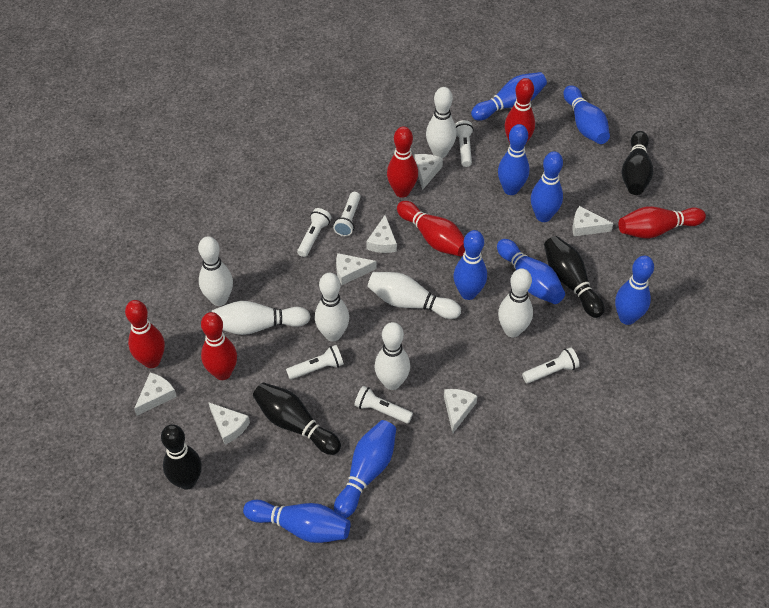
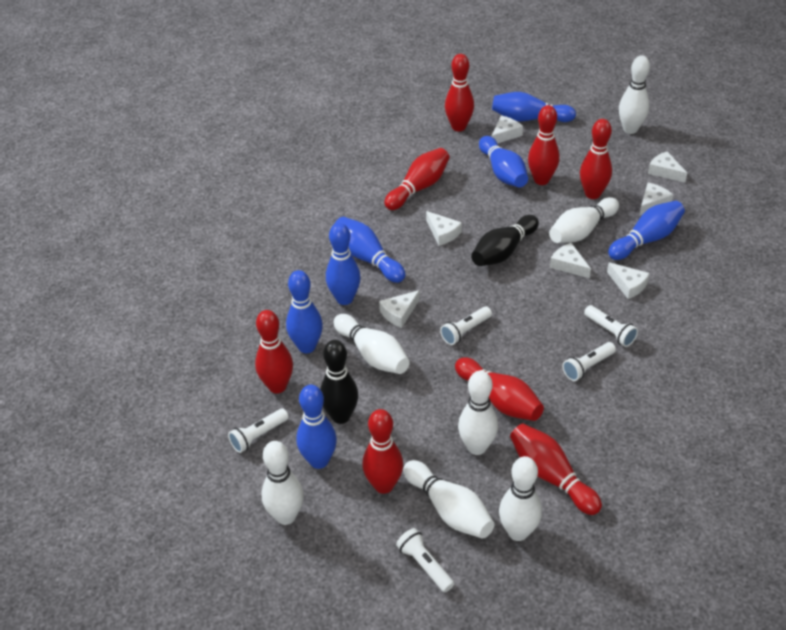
black bowling pin: [161,424,202,490] [253,382,341,455] [544,236,604,318] [622,131,653,195] = 4 -> [320,340,358,424] [471,215,539,266] = 2
blue bowling pin: [243,500,350,543] [334,420,396,518] [453,230,487,300] [471,72,547,121] [497,239,565,304] [498,124,529,195] [531,151,563,222] [563,85,610,144] [615,256,654,325] = 9 -> [286,270,323,353] [296,385,337,469] [326,223,361,305] [335,217,405,283] [479,136,528,187] [492,92,576,122] [608,201,685,260] = 7
red bowling pin: [125,300,165,368] [201,312,237,380] [387,126,418,198] [397,201,465,256] [505,78,535,143] [618,206,706,239] = 6 -> [255,310,293,393] [362,409,403,494] [384,148,450,210] [445,54,474,131] [455,357,544,421] [510,423,602,515] [528,105,560,185] [580,119,612,199] = 8
white flashlight: [286,345,344,380] [297,208,331,257] [333,192,360,236] [354,386,413,423] [455,120,474,167] [522,347,580,383] = 6 -> [228,408,289,453] [396,528,454,592] [440,306,492,345] [562,342,616,381] [584,305,638,347] = 5

